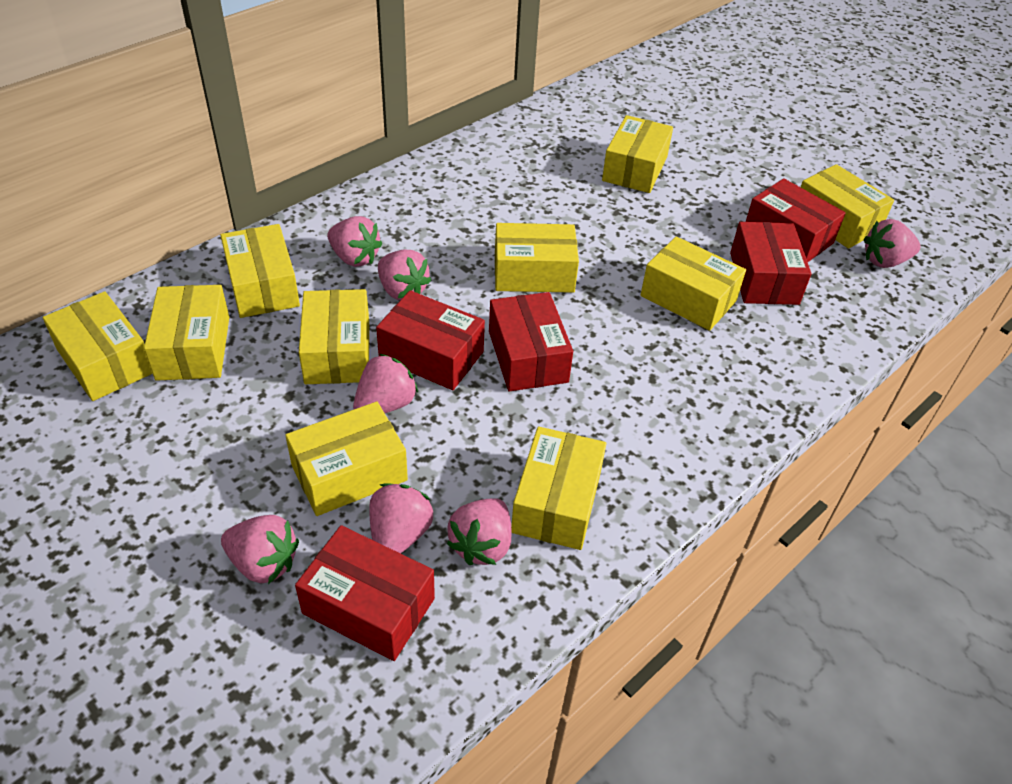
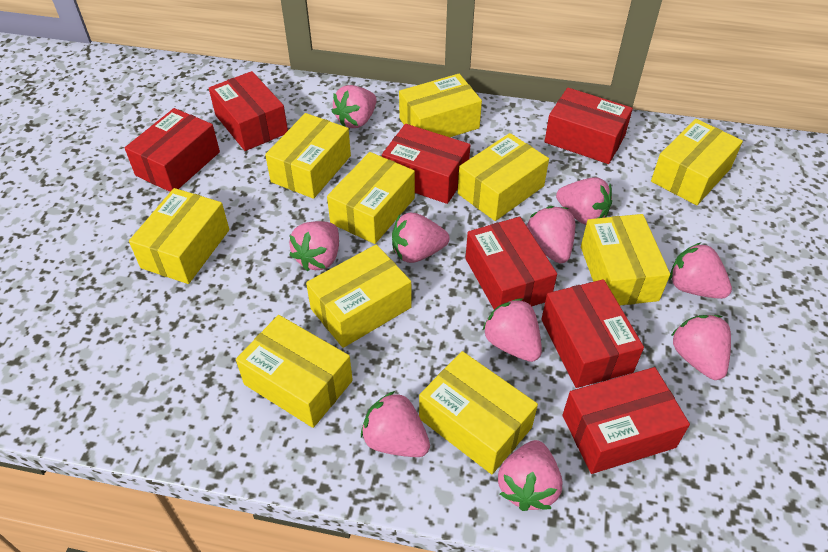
pink strawberry: [221,515,299,584] [327,216,382,267] [353,354,418,413] [369,483,433,554] [378,250,431,301] [447,498,511,565] [864,219,920,268] = 7 -> [289,221,339,271] [332,85,377,128] [361,391,430,457] [392,213,450,263] [482,298,542,362] [498,440,563,511] [527,206,575,263] [556,177,612,225] [670,243,732,299] [671,315,731,380] = 10
red box: [295,525,435,661] [376,290,485,390] [489,292,573,392] [730,222,811,305] [746,178,846,262] = 5 -> [125,108,220,192] [209,71,288,151] [382,124,470,204] [465,217,557,309] [541,279,644,388] [544,88,633,164] [562,367,690,474] = 7

